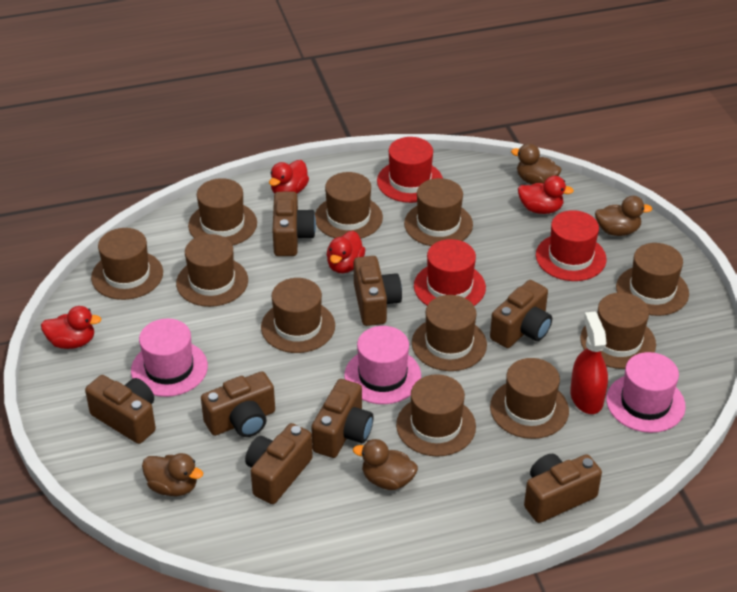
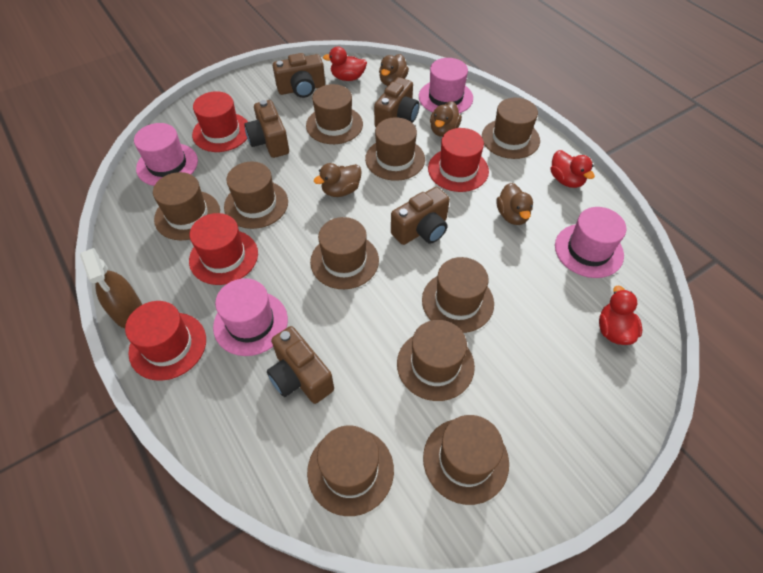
brown camera: [85,375,156,444] [201,371,275,437] [245,423,313,504] [272,191,316,256] [311,379,373,458] [354,256,402,326] [490,280,552,348] [524,454,602,523] = 8 -> [244,100,289,158] [267,326,334,404] [273,53,325,98] [374,77,420,127] [391,187,450,245] = 5
brown hat: [91,228,163,300] [176,234,248,307] [188,178,257,245] [261,278,335,353] [315,172,383,239] [396,374,476,456] [404,178,473,246] [412,295,487,371] [490,358,569,439] [580,292,656,369] [616,243,689,316] = 11 -> [153,172,220,240] [224,162,288,229] [306,84,363,144] [307,425,394,516] [310,217,379,289] [365,117,425,181] [397,320,475,401] [422,257,494,333] [423,415,509,505] [482,98,540,159] = 10
brown spray bottle: none = 0 -> [80,248,142,328] = 1
pink hat: [131,319,208,397] [344,326,421,404] [606,352,686,433] = 3 -> [134,123,198,186] [213,278,288,356] [419,58,473,114] [555,207,627,278] = 4
red duck: [41,306,102,349] [269,160,309,194] [327,231,365,273] [518,176,574,214] = 4 -> [323,46,367,81] [551,150,595,188] [599,286,642,345] = 3
red hat: [377,137,443,203] [414,239,486,306] [536,210,606,281] = 3 -> [125,301,206,381] [189,213,258,285] [192,91,248,152] [428,128,489,192] = 4
red spray bottle: [570,312,608,414] = 1 -> none = 0

